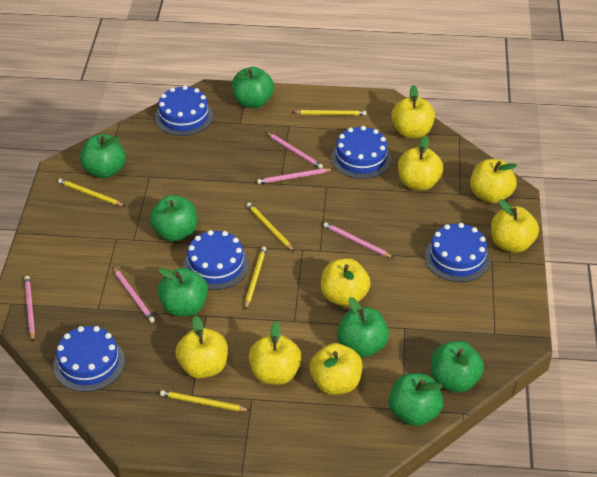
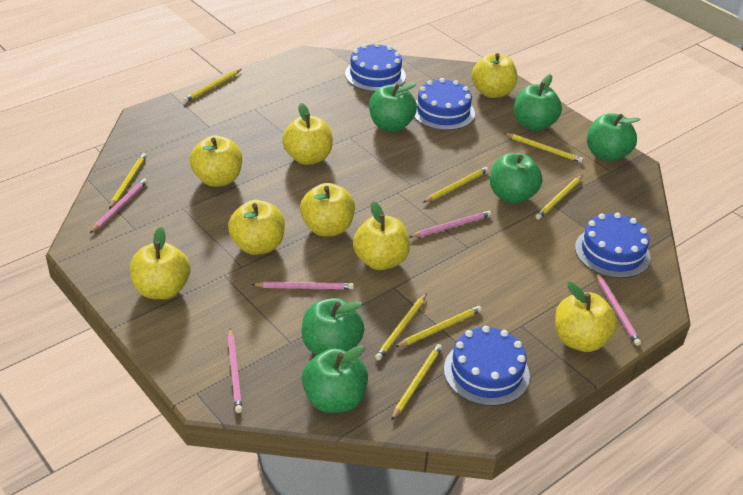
blue cake: [53,326,125,392] [155,85,213,136] [183,230,249,290] [331,126,391,179] [425,223,490,282] = 5 -> [345,43,406,92] [414,78,475,130] [444,326,530,406] [575,213,651,278] = 4
green apple: [80,134,126,178] [150,195,197,241] [157,268,208,316] [232,67,274,108] [337,297,389,357] [389,373,443,426] [431,341,484,393] = 7 -> [302,298,364,355] [302,345,368,413] [369,83,417,132] [490,153,542,204] [514,74,562,131] [587,113,640,162] = 6
yellow pencil: [58,179,125,206] [160,390,251,411] [245,247,266,310] [247,203,294,251] [293,110,367,115] = 5 -> [109,153,147,209] [183,69,242,103] [375,293,427,360] [391,344,442,421] [396,306,482,347] [423,167,488,203] [504,133,583,163] [535,175,583,220] = 8

